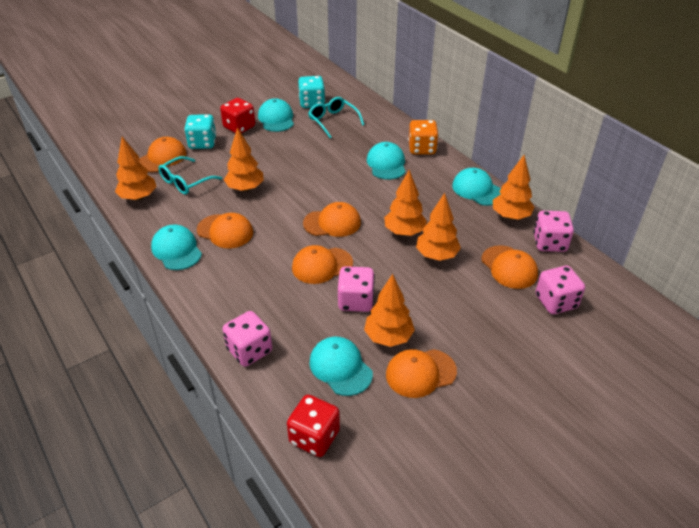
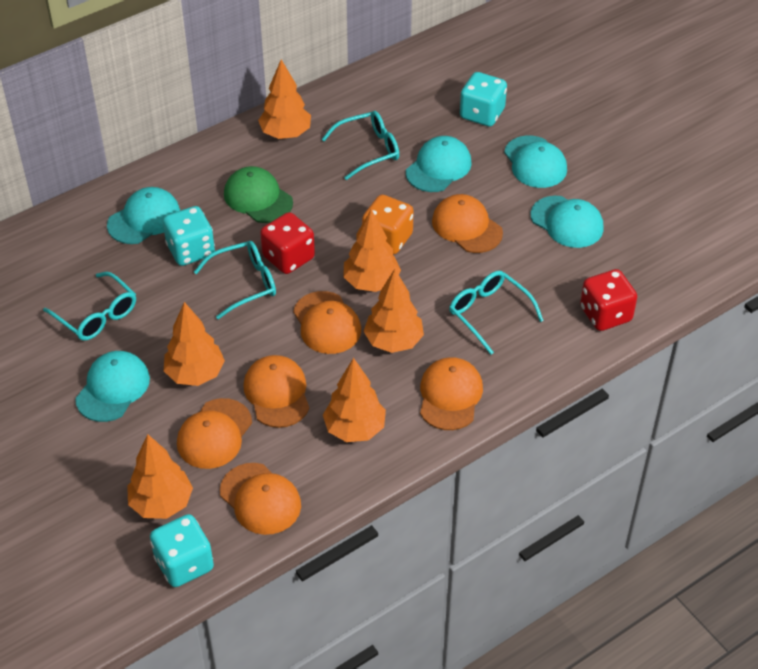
green cap: none = 0 -> [224,166,293,223] = 1
pink dice: [222,311,272,367] [338,266,375,312] [533,211,574,252] [536,266,585,314] = 4 -> none = 0
turquoise dice: [184,114,216,149] [298,76,325,108] = 2 -> [150,514,214,587] [163,206,215,266] [460,72,507,127] = 3
turquoise glasses: [158,156,222,195] [308,97,364,138] = 2 -> [43,272,136,340] [194,241,276,319] [322,111,399,180] [449,271,544,355] = 4

